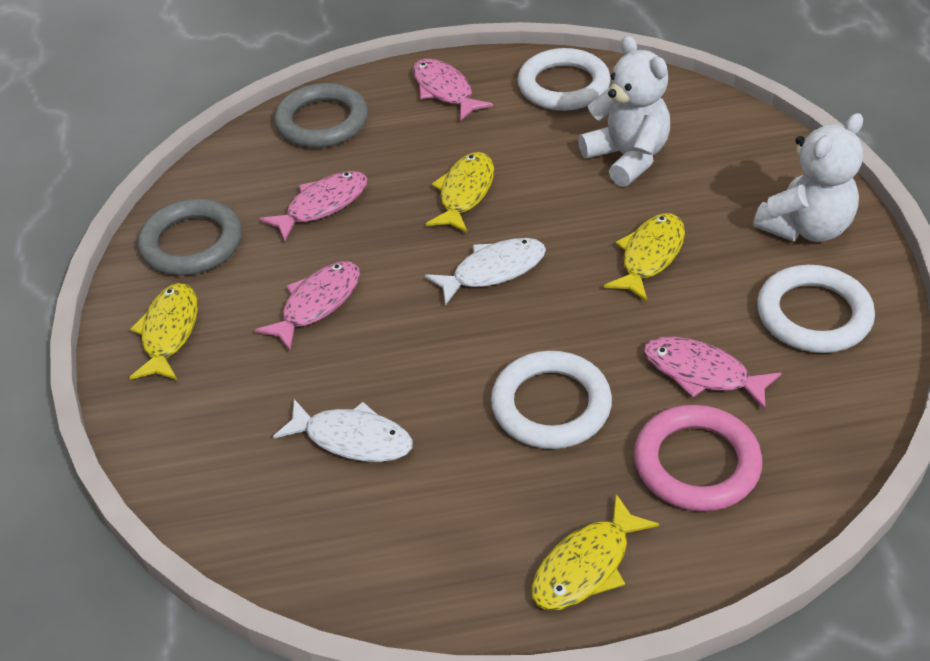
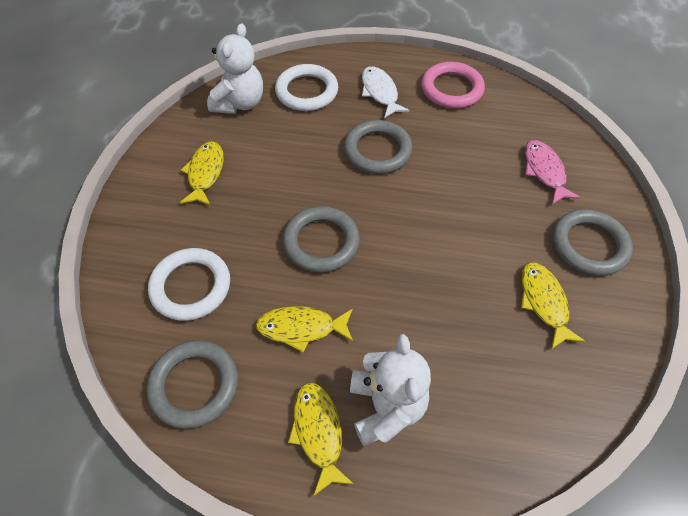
grey ring: [138,199,242,276] [274,83,368,148] = 2 -> [146,340,238,429] [283,206,360,273] [344,120,413,174] [552,209,633,276] = 4
pink fish: [255,261,360,351] [259,171,367,242] [412,58,493,121] [643,337,782,410] = 4 -> [525,140,581,204] = 1
white fish: [273,399,413,462] [425,238,546,306] = 2 -> [362,66,410,119] = 1
white ring: [491,351,612,449] [517,48,611,111] [757,265,875,353] = 3 -> [148,248,230,321] [275,64,338,111] = 2

